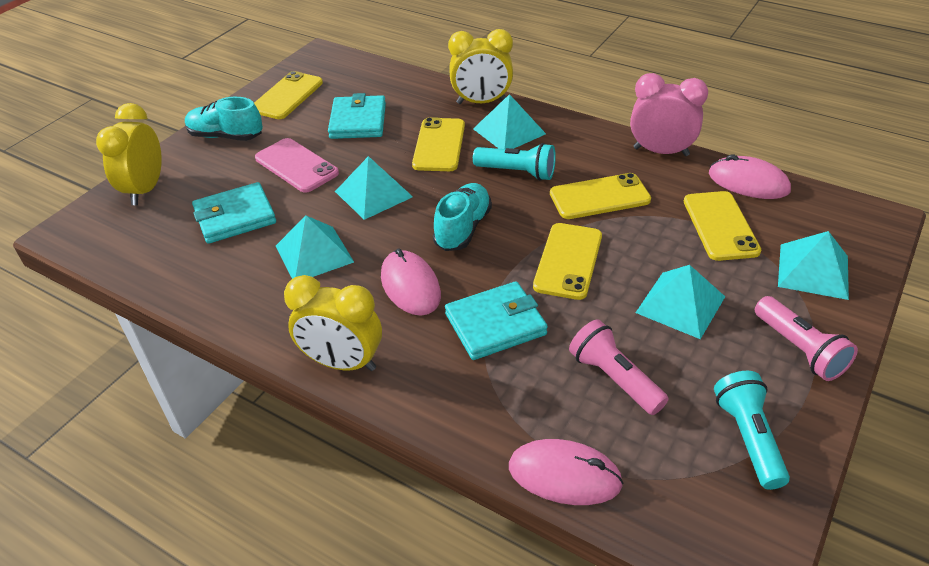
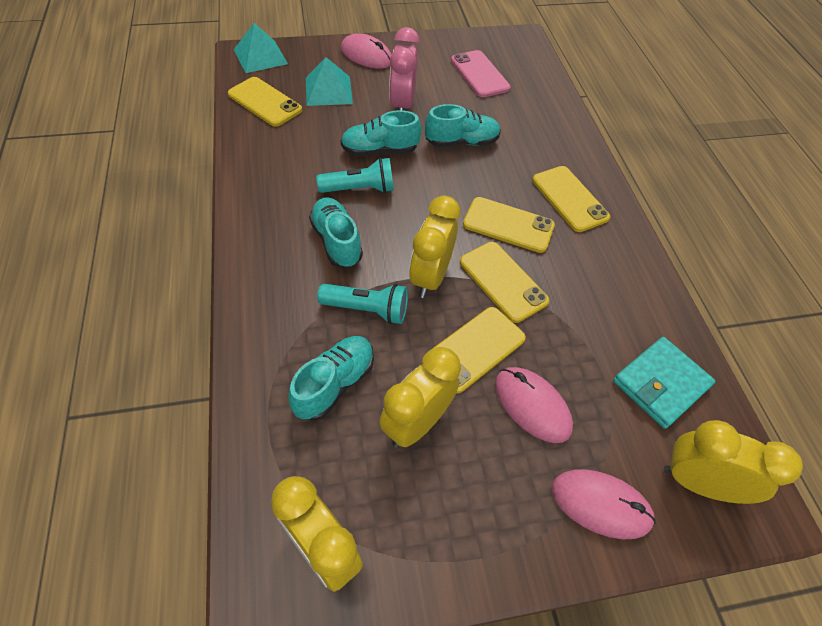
pink flashlight: [569,319,669,415] [755,296,858,381] = 2 -> none = 0
turquoise pyramid: [276,215,354,279] [335,156,413,220] [473,94,546,149] [635,265,725,339] [778,231,849,300] = 5 -> [234,23,288,73] [306,57,353,106] = 2
turquoise shoe: [185,97,263,141] [433,183,492,251] = 2 -> [288,336,374,421] [309,197,363,268] [341,110,421,156] [425,104,501,147] = 4
turquoise wallet: [192,182,276,244] [328,93,386,139] [445,281,548,360] = 3 -> [613,337,716,429] = 1
yellow clock: [96,103,162,205] [284,275,382,371] [448,29,513,104] = 3 -> [271,476,363,592] [379,347,461,448] [409,195,460,298] [664,420,803,504] = 4

